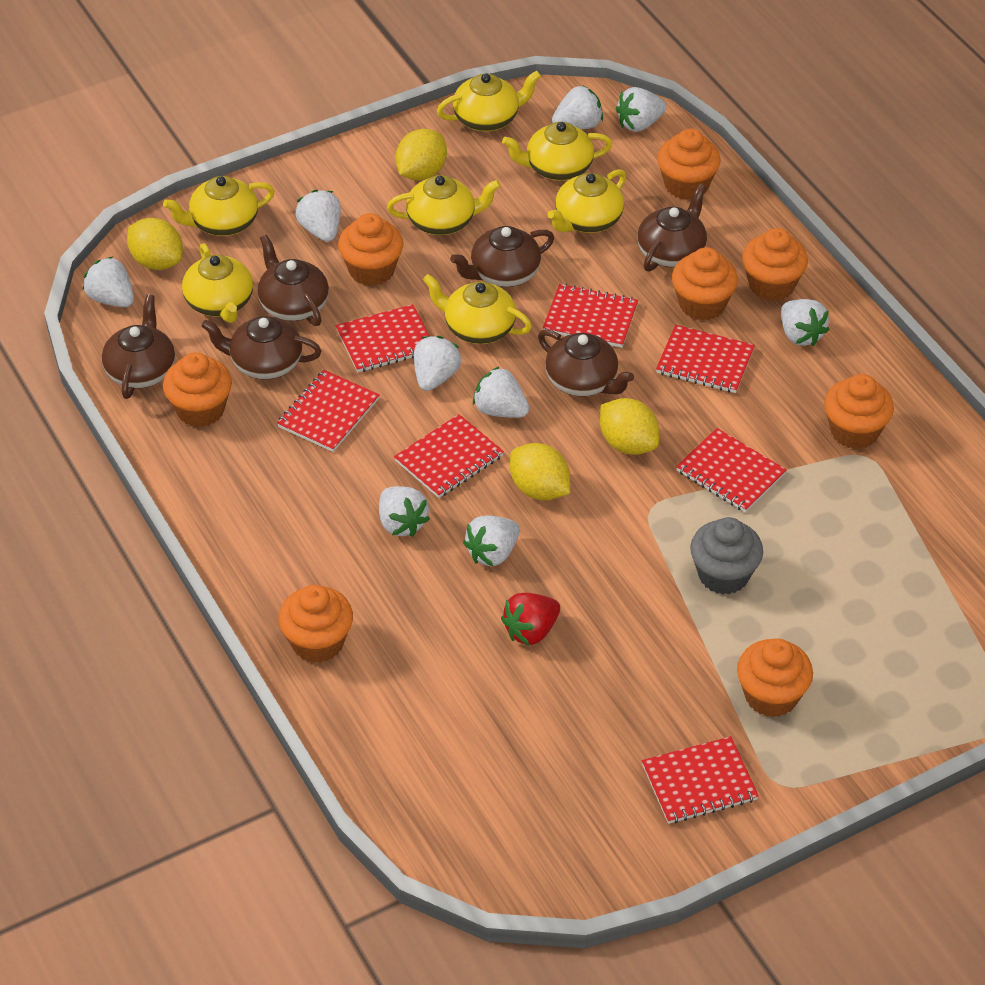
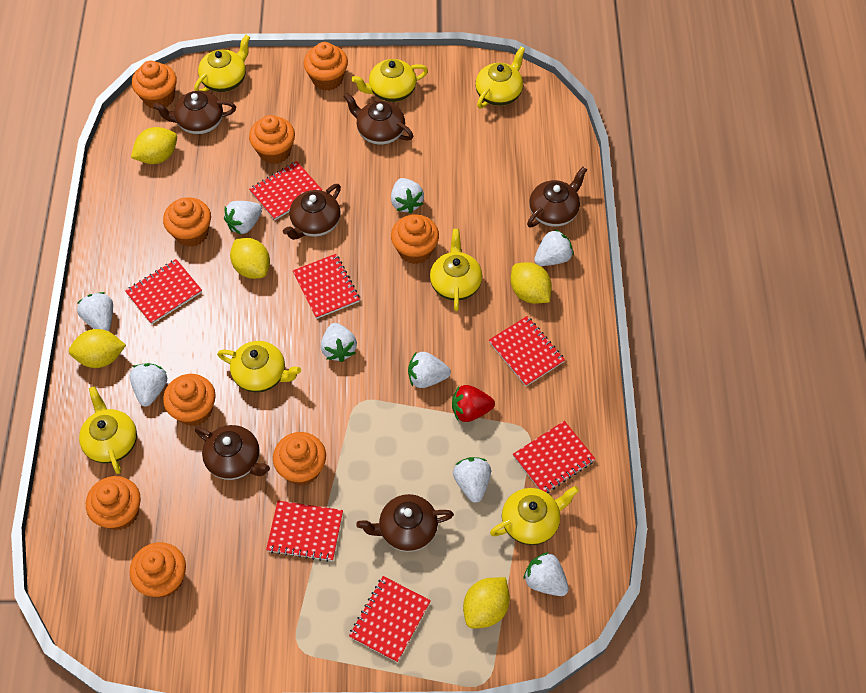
grey cupcake: [690,517,763,594] = 1 -> none = 0
orange cupcake: [163,352,232,427] [279,585,353,663] [338,213,403,286] [657,128,720,200] [672,247,738,321] [737,638,813,717] [742,228,808,301] [824,374,894,449] = 8 -> [86,476,141,530] [129,542,186,598] [132,61,177,110] [163,197,211,247] [163,374,216,426] [249,115,295,164] [273,432,326,485] [304,42,348,91] [391,215,439,264] = 9
yellow lemon: [127,218,183,270] [396,129,447,180] [510,443,570,500] [600,398,659,455] = 4 -> [69,329,126,368] [131,127,177,164] [230,238,270,279] [463,577,510,628] [510,262,552,304] = 5

